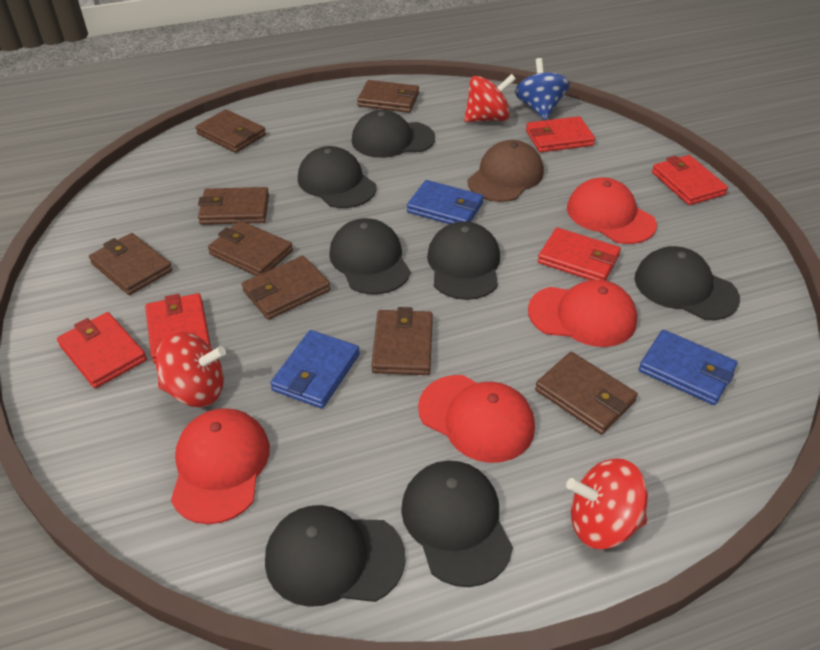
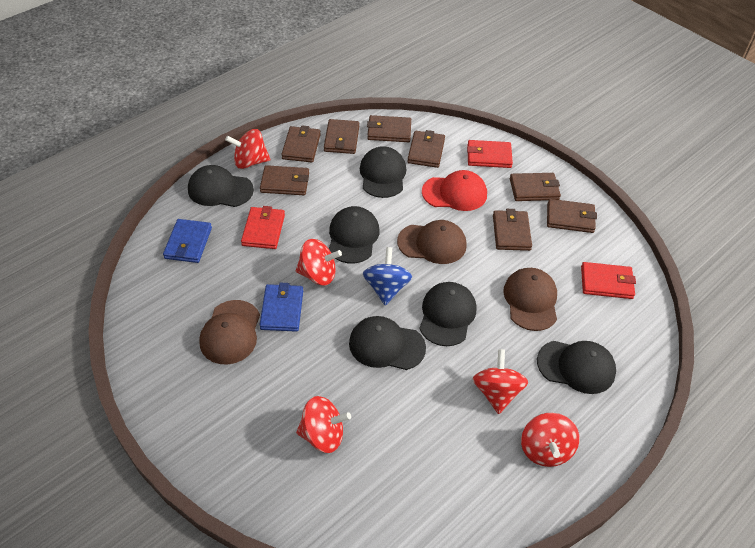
black cap: [265,505,406,607] [298,146,376,208] [329,218,411,295] [352,110,435,158] [401,461,513,587] [427,221,500,300] [635,246,740,320] = 7 -> [188,165,254,207] [329,206,380,263] [349,316,426,370] [360,146,406,198] [420,282,476,346] [537,341,616,394] = 6
blue wallet: [270,330,360,409] [407,180,484,224] [639,330,737,405] = 3 -> [163,219,212,263] [260,283,303,332] = 2
brown cap: [467,140,544,202] = 1 -> [199,300,260,364] [397,220,467,264] [503,268,557,331] = 3
red cap: [171,408,270,524] [418,375,535,463] [528,280,637,347] [567,177,657,244] = 4 -> [422,170,487,211] = 1
red spinning top: [156,332,226,407] [464,74,516,122] [566,458,648,549] = 3 -> [225,129,270,169] [296,239,342,286] [296,396,351,453] [473,349,528,414] [521,413,579,467] = 5
red wallet: [57,312,147,388] [145,293,211,363] [526,116,595,152] [538,228,621,281] [652,155,728,205] = 5 -> [241,206,285,249] [467,140,513,168] [581,262,636,299] = 3

